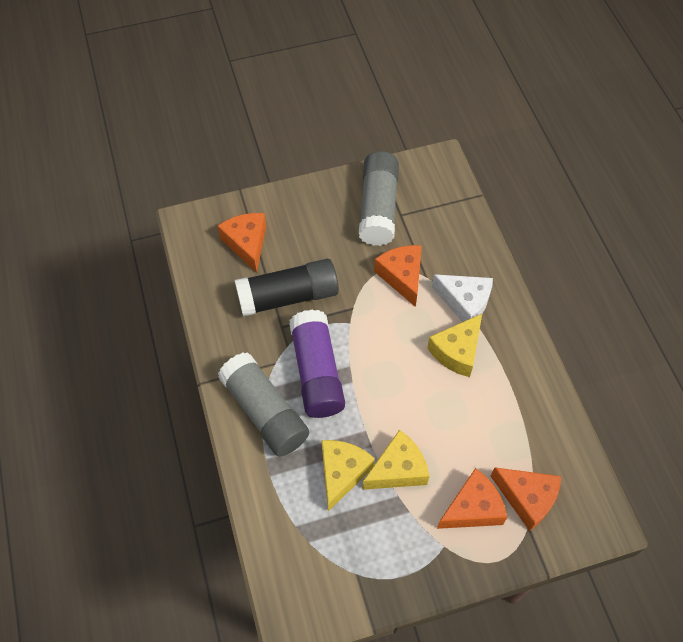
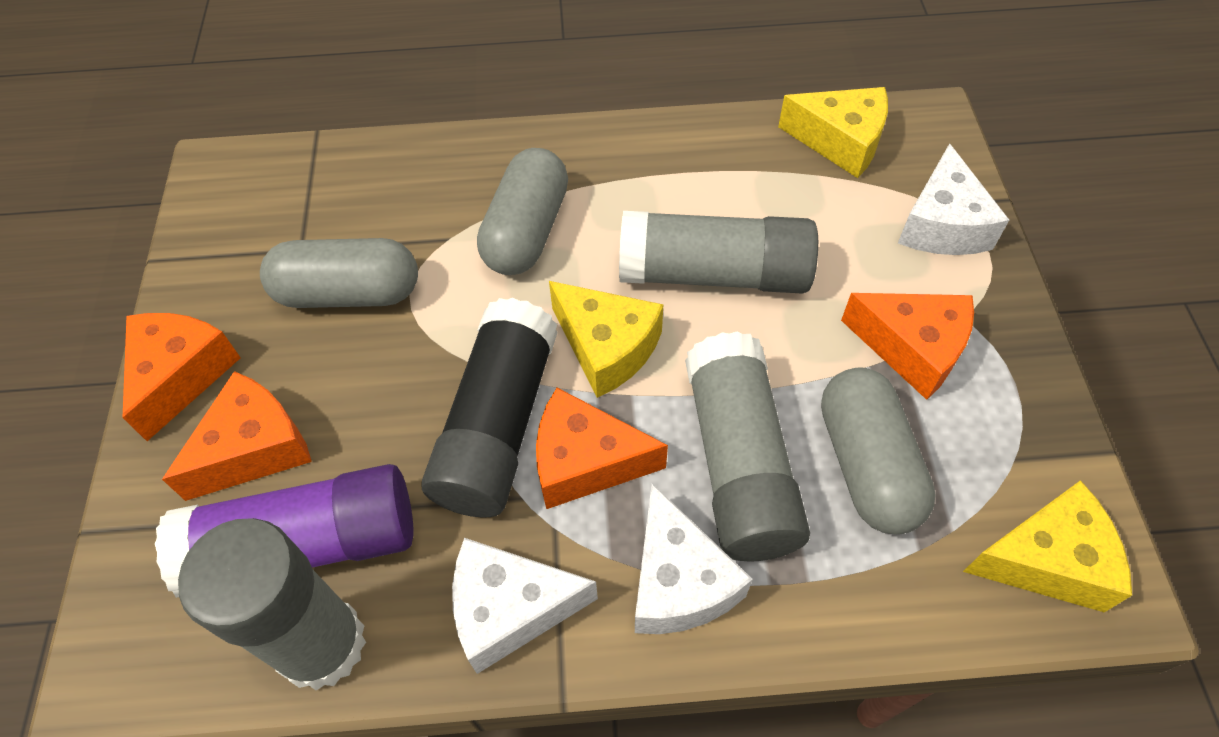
grey capsule: none = 0 -> [260,238,418,308] [477,148,568,275] [821,367,936,534] = 3
grey glue stick: [218,352,309,457] [359,151,399,246] = 2 -> [178,518,366,690] [619,211,818,294] [685,331,810,562] = 3
white cheese: [432,274,493,322] = 1 -> [452,538,598,674] [635,484,753,634] [898,143,1009,255] = 3

